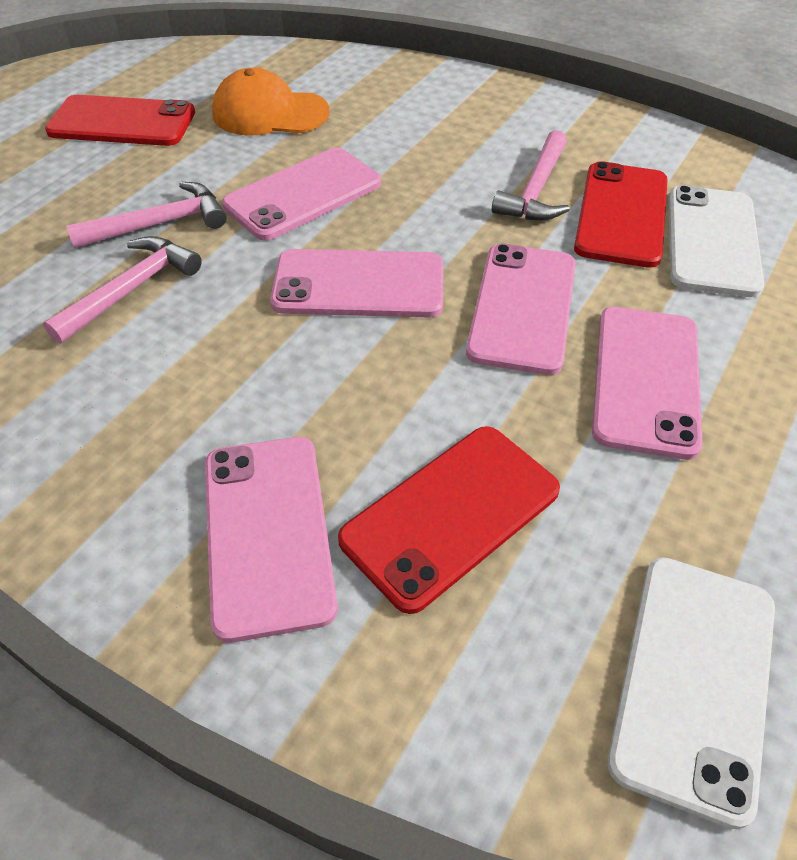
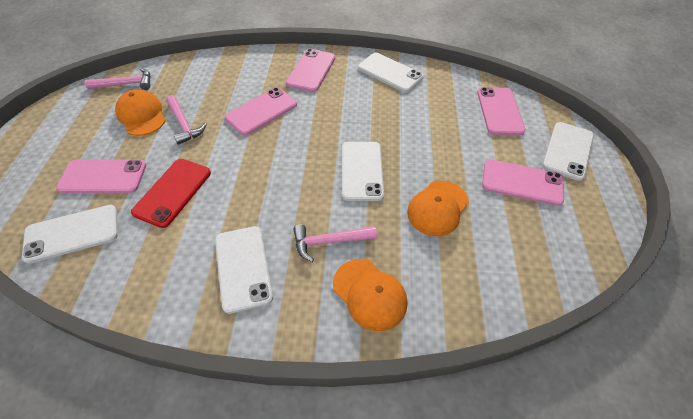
orange cap: [212,68,329,135] = 1 -> [115,89,166,136] [333,259,407,331] [407,181,469,236] = 3
red phone: [45,95,195,146] [338,426,560,614] [574,161,668,268] = 3 -> [131,159,211,228] = 1
white phone: [607,557,775,829] [668,185,765,297] = 2 -> [22,205,118,264] [215,226,273,314] [342,142,384,201] [358,53,424,92] [543,122,594,181] = 5

